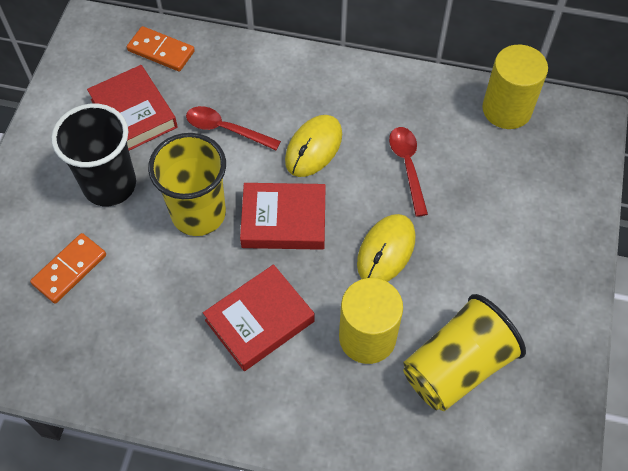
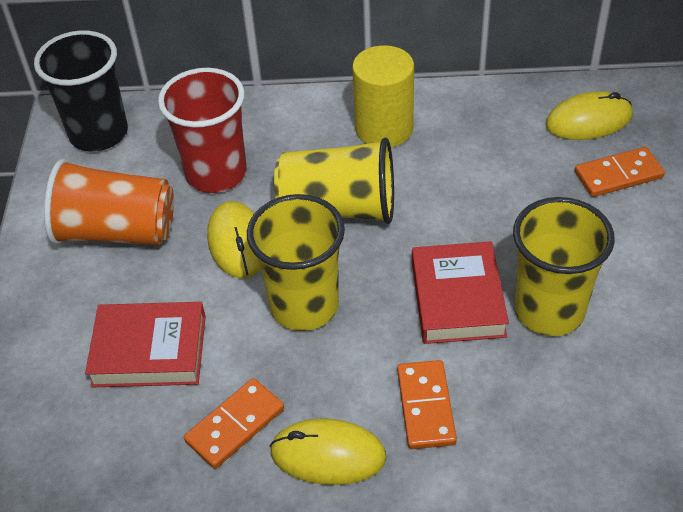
orange cup: none = 0 -> [44,159,174,246] = 1
orange domino: [30,233,106,304] [127,26,195,72] = 2 -> [184,378,284,469] [397,360,457,449] [575,147,665,197] = 3
red book: [87,65,178,151] [203,264,315,371] [240,183,326,250] = 3 -> [85,302,206,387] [412,241,509,344] = 2
red cup: none = 0 -> [158,68,247,193] = 1
red spoon: [186,106,281,150] [389,127,428,217] = 2 -> none = 0
yellow cup: [148,133,226,236] [403,294,526,411] = 2 -> [247,194,345,331] [274,138,394,224] [513,197,615,336] = 3
yellow cylinder: [339,278,403,364] [482,45,548,129] = 2 -> [352,45,414,147] = 1
yellow mouse: [285,115,342,177] [357,214,415,282] = 2 -> [207,201,261,278] [270,418,387,485] [546,91,633,140] = 3

